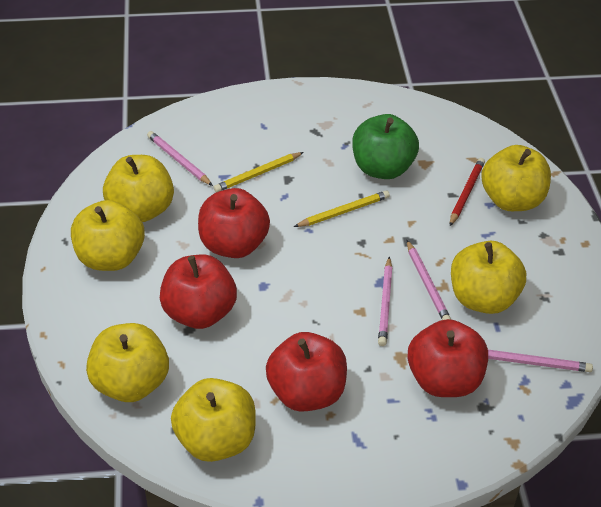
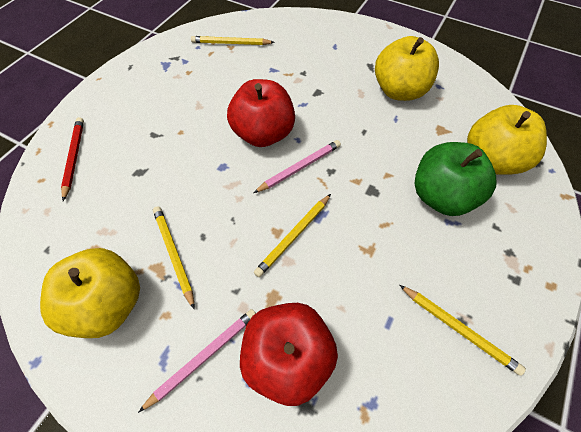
pink pencil: [147,131,213,186] [378,256,393,346] [407,240,451,320] [488,350,593,372] = 4 -> [138,309,256,413] [254,140,341,193] = 2
red apple: [160,254,237,329] [198,188,270,258] [266,332,347,412] [407,319,488,397] = 4 -> [227,79,295,147] [240,303,338,406] = 2
yellow apple: [71,200,145,271] [86,323,169,402] [103,155,174,222] [171,378,256,462] [451,241,526,314] [481,145,551,211] = 6 -> [40,248,140,338] [375,36,439,101] [467,105,547,175] = 3
yellow pencil: [213,152,304,192] [294,190,390,227] = 2 -> [153,206,194,309] [191,36,275,45] [254,194,331,277] [400,285,526,376] = 4

